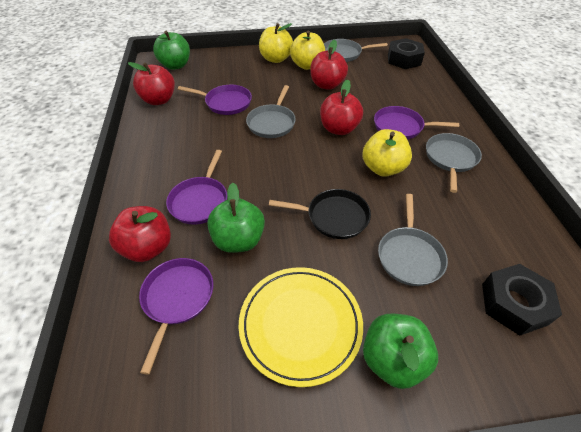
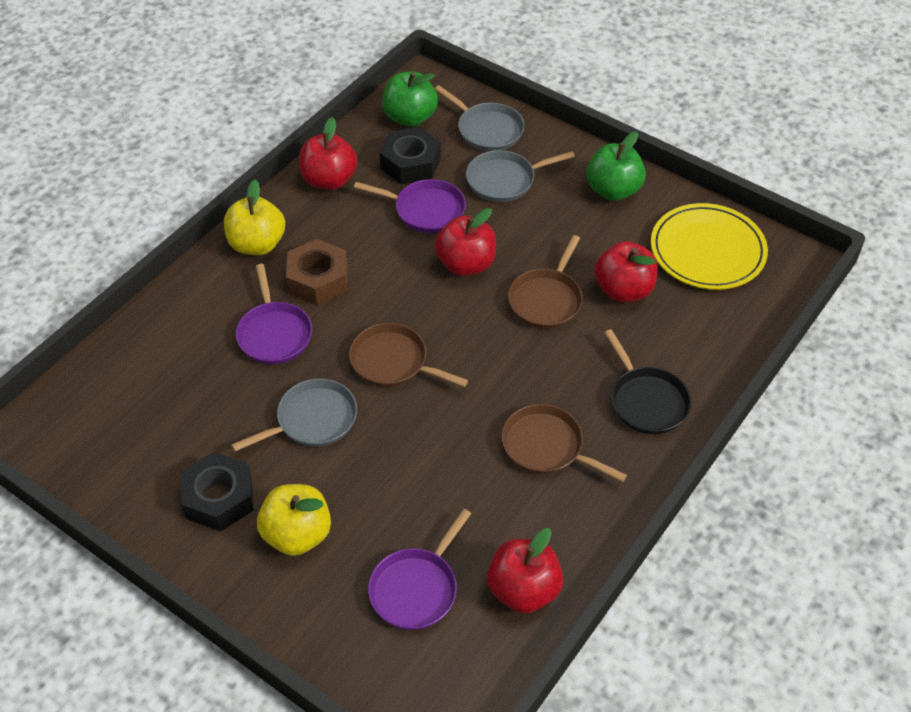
brown nut: none = 0 -> [286,239,347,305] = 1
brown pan: none = 0 -> [349,323,468,387] [502,404,627,482] [508,235,583,329] = 3
green apple: [153,31,190,70] [207,183,265,253] [363,314,438,389] = 3 -> [382,71,438,127] [586,131,646,201] = 2
grey pan: [246,85,296,138] [324,39,388,62] [378,194,448,286] [426,133,482,193] = 4 -> [231,378,357,452] [435,85,524,151] [466,150,575,202] = 3
purple pan: [139,258,213,375] [166,150,227,225] [178,85,252,115] [374,106,459,139] = 4 -> [236,264,312,364] [354,179,466,233] [368,509,471,630] = 3
yellow apple: [259,23,293,63] [290,30,325,70] [362,129,412,177] = 3 -> [224,180,285,255] [257,484,331,556] = 2

